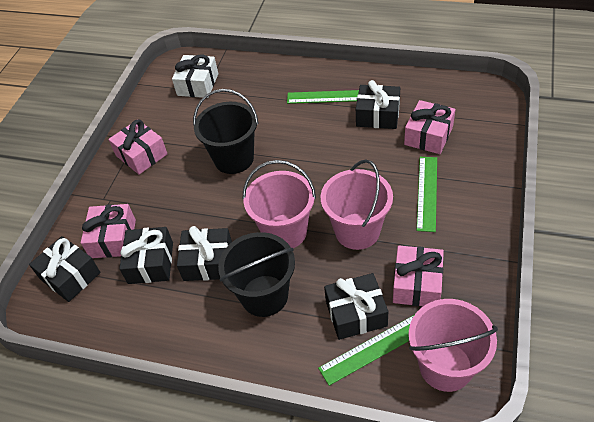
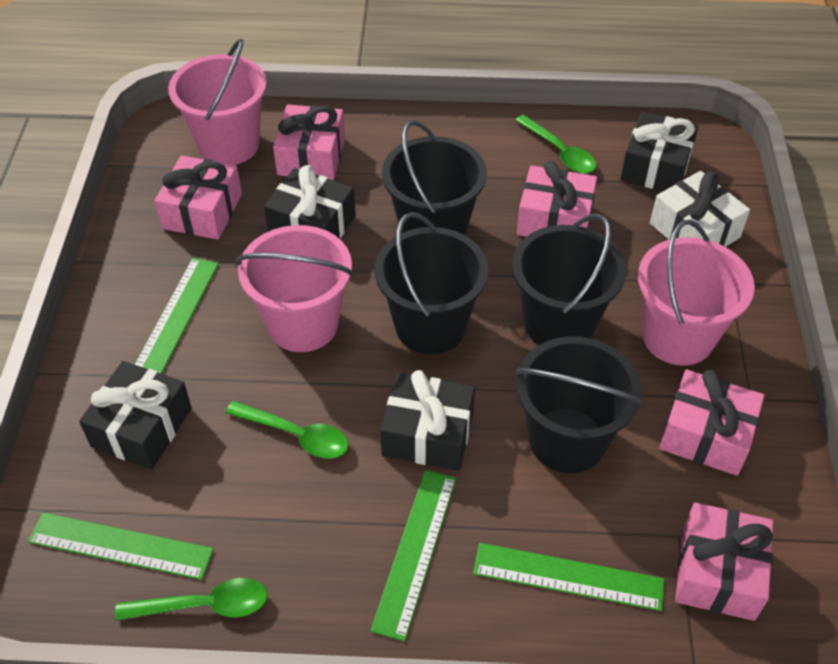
black bucket: [193,89,259,174] [218,232,295,317] = 2 -> [375,212,488,354] [382,120,487,236] [512,214,626,345] [516,336,643,473] = 4
black gift: [29,236,101,302] [119,227,173,284] [177,226,232,281] [324,273,388,340] [356,80,400,129] = 5 -> [79,361,192,469] [264,165,356,239] [380,370,475,471] [620,112,699,191] = 4
green ruler: [287,90,359,104] [318,315,414,386] [416,157,437,232] = 3 -> [28,512,214,580] [135,258,219,374] [371,470,456,641] [473,543,665,611] = 4
green spoon: none = 0 -> [115,578,268,621] [225,401,349,459] [515,115,596,174] = 3
pink gift: [81,204,136,258] [108,120,167,175] [393,245,444,306] [404,100,456,154] = 4 -> [155,155,242,240] [273,104,345,180] [517,160,597,237] [659,369,764,476] [675,502,773,621] = 5

